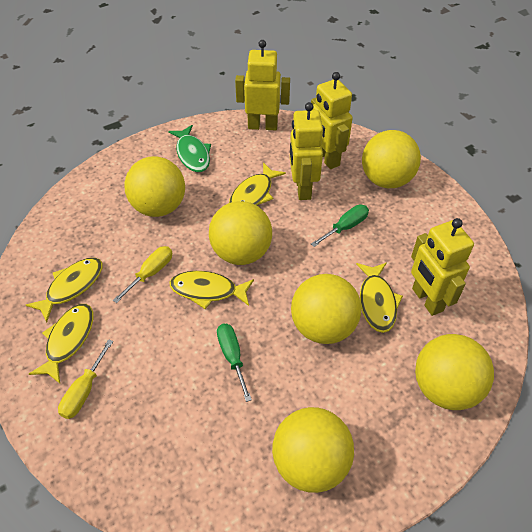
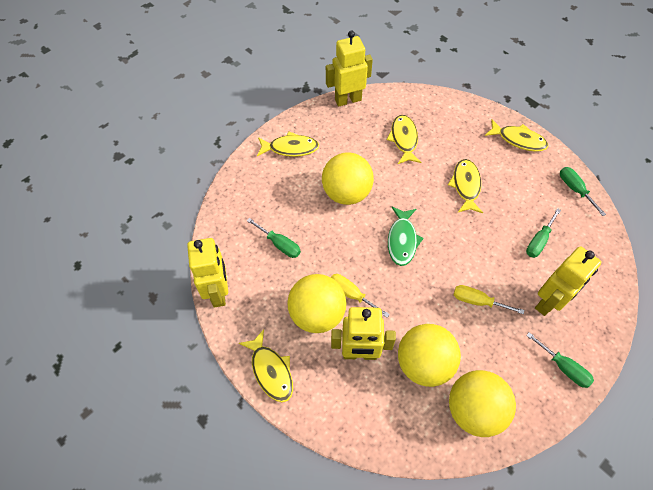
green screwdriver: [217,324,252,402] [311,205,369,247] = 2 -> [247,218,301,258] [526,208,561,258] [526,332,594,388] [560,167,606,216] = 4
yellow ball: [124,156,185,217] [209,201,272,265] [272,407,354,493] [291,274,361,344] [362,130,421,188] [415,334,494,410] = 6 -> [287,274,347,333] [322,152,374,205] [398,324,461,387] [449,370,516,437] = 4

